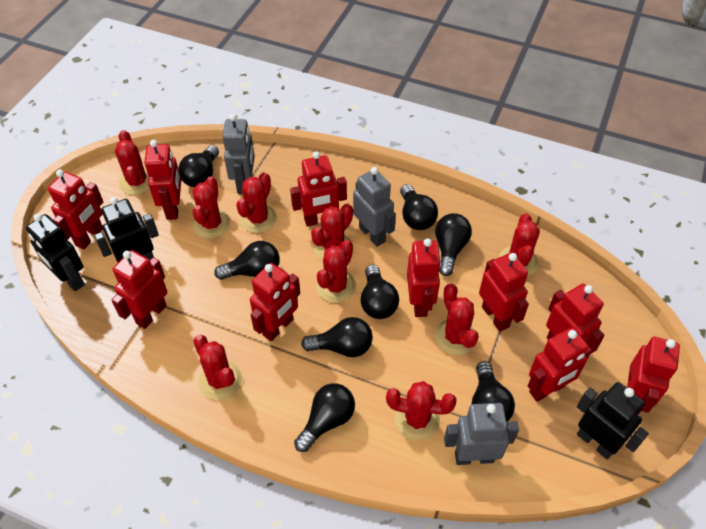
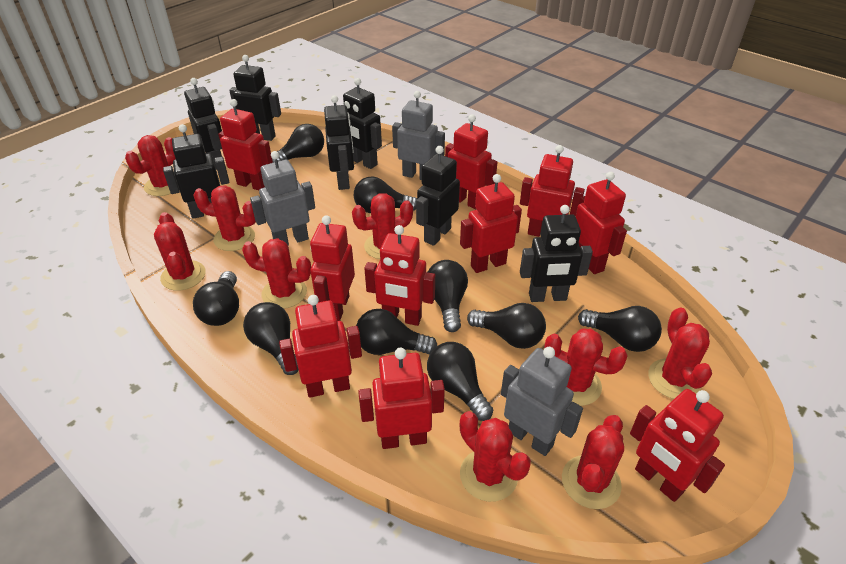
black light bulb: [178,145,219,187] [214,241,280,280] [294,383,355,452] [301,317,373,357] [360,265,399,319] [400,184,438,230] [435,213,472,276] [472,361,515,422] = 8 -> [193,271,239,326] [243,302,299,375] [272,124,324,163] [354,176,417,213] [356,309,437,355] [427,342,493,421] [428,260,468,332] [467,303,546,349] [578,306,662,352] = 9
black robot: [26,214,85,291] [94,197,159,262] [577,382,649,459] = 3 -> [163,124,230,219] [184,78,222,170] [229,55,281,141] [324,95,354,190] [343,78,382,169] [416,146,460,246] [520,205,593,302] = 7

